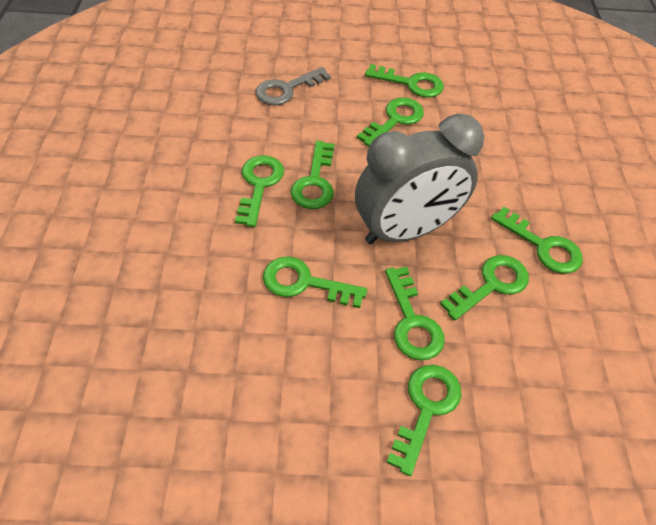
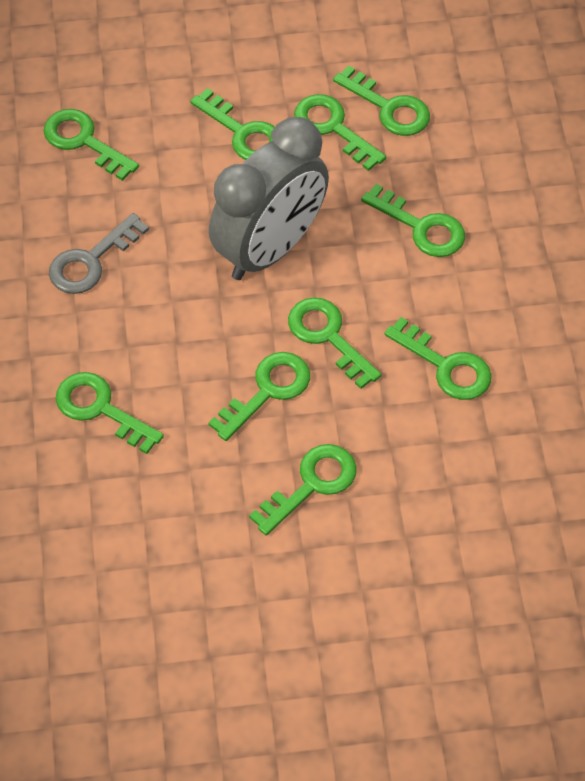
green key: [235,155,284,227] [263,256,367,308] [290,141,334,209] [357,98,424,147] [365,64,444,98] [385,267,445,360] [386,365,462,476] [440,255,529,321] [491,207,583,274] = 9 -> [43,109,139,181] [56,372,164,454] [190,88,275,160] [208,352,310,441] [249,444,357,536] [288,297,381,389] [294,94,386,171] [333,65,430,136] [361,184,465,257] [384,317,491,400] = 10

